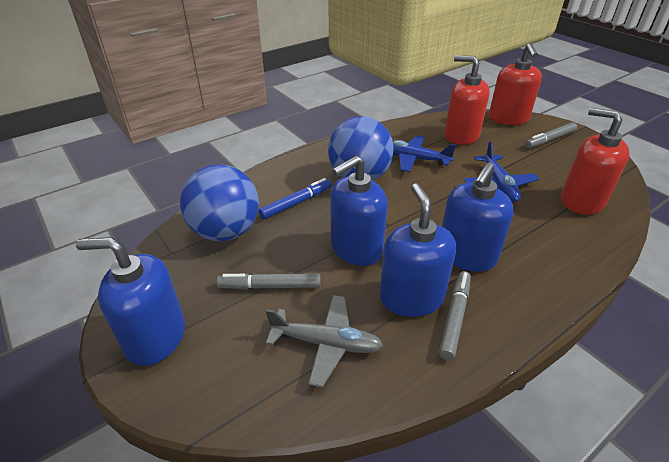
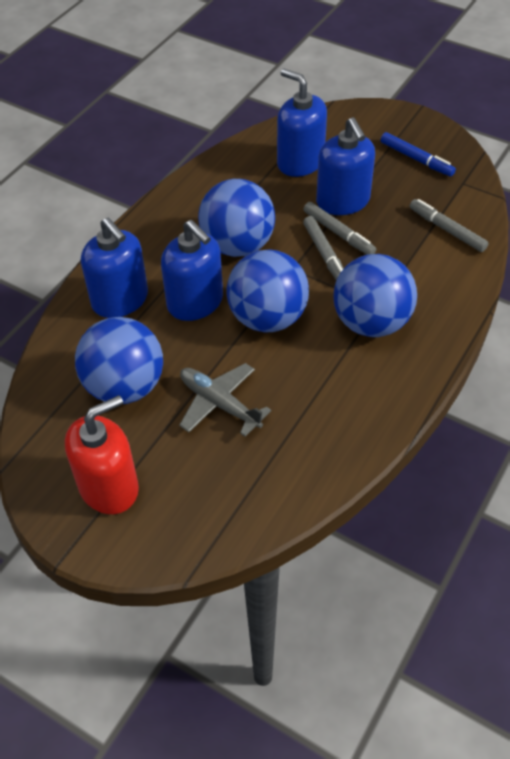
blue ball: [180,164,259,241] [328,117,394,181] = 2 -> [75,317,163,404] [198,179,275,257] [227,249,309,332] [333,254,417,337] = 4
blue plane: [393,135,456,172] [464,142,539,202] = 2 -> none = 0
red soap dispenser: [444,55,490,145] [489,43,542,125] [561,108,629,215] = 3 -> [65,395,139,514] = 1

